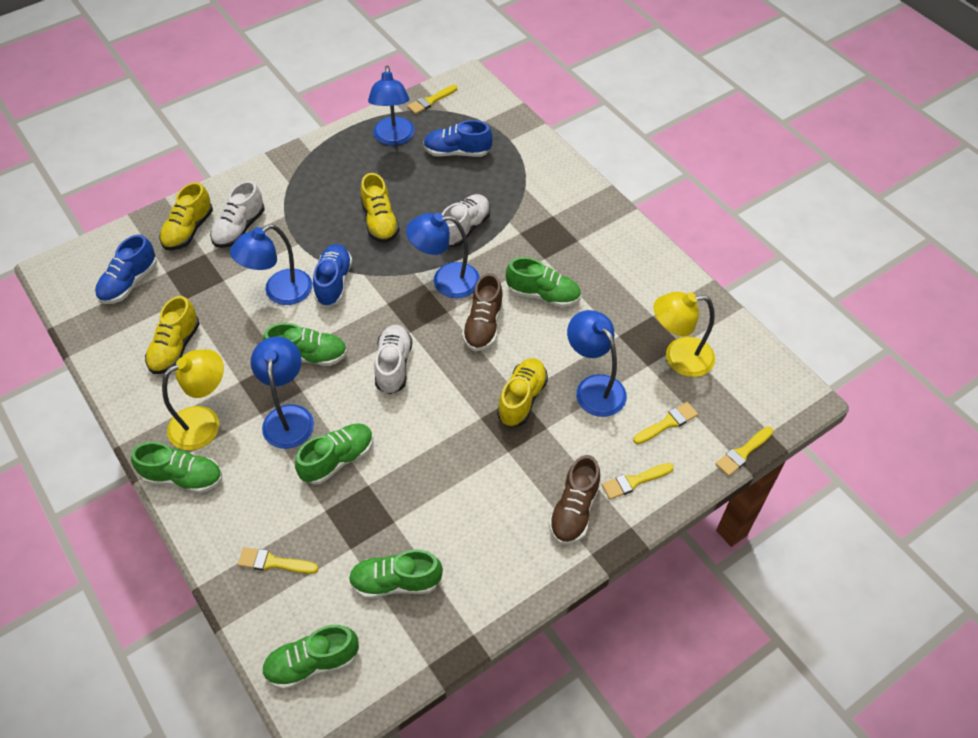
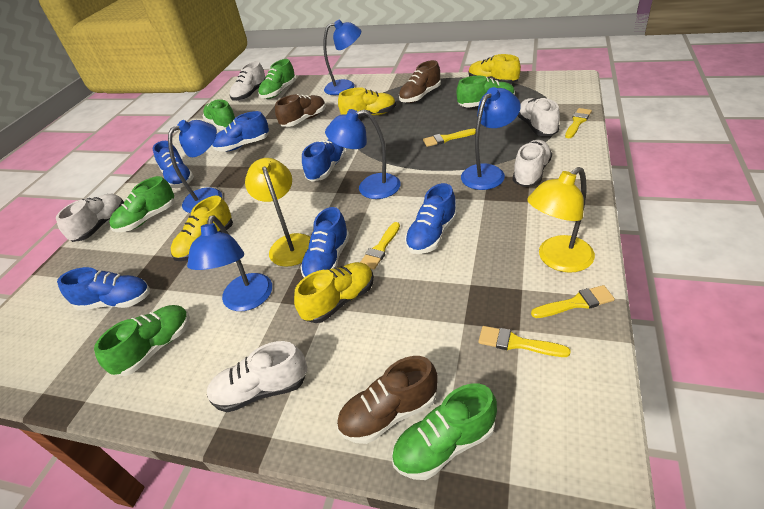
blue shoe: [95,234,157,304] [313,244,352,307] [423,120,493,157] = 3 -> [57,267,150,310] [153,141,194,188] [212,111,269,152] [300,207,350,278] [302,139,346,181] [405,183,457,254] = 6
brown shoe: [462,273,503,351] [549,455,601,545] = 2 -> [275,94,326,127] [337,356,438,444] [399,60,441,103] = 3
white shoe: [210,181,264,248] [374,325,412,394] [442,194,490,247] = 3 -> [56,194,124,242] [207,341,307,412] [230,61,265,101] [513,140,552,187] [518,98,560,136] = 5

